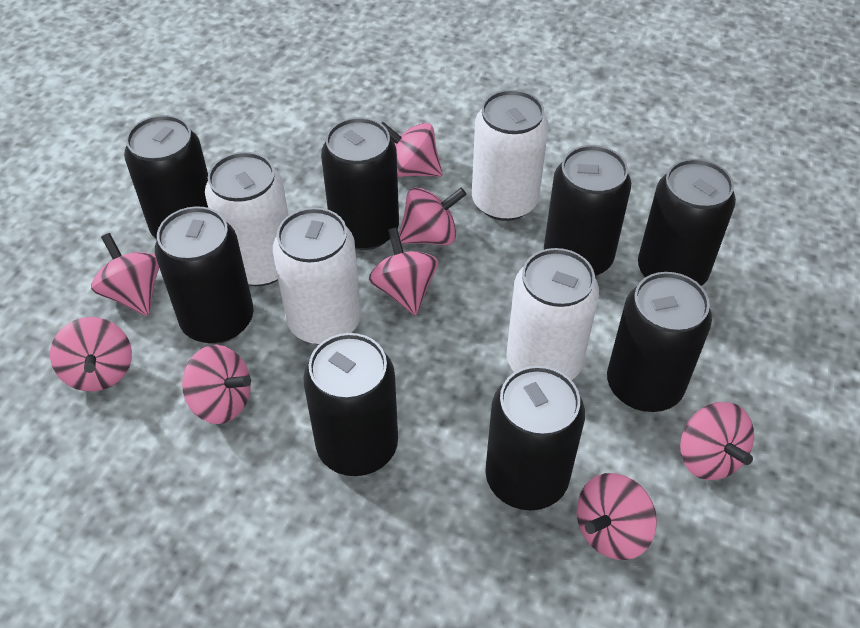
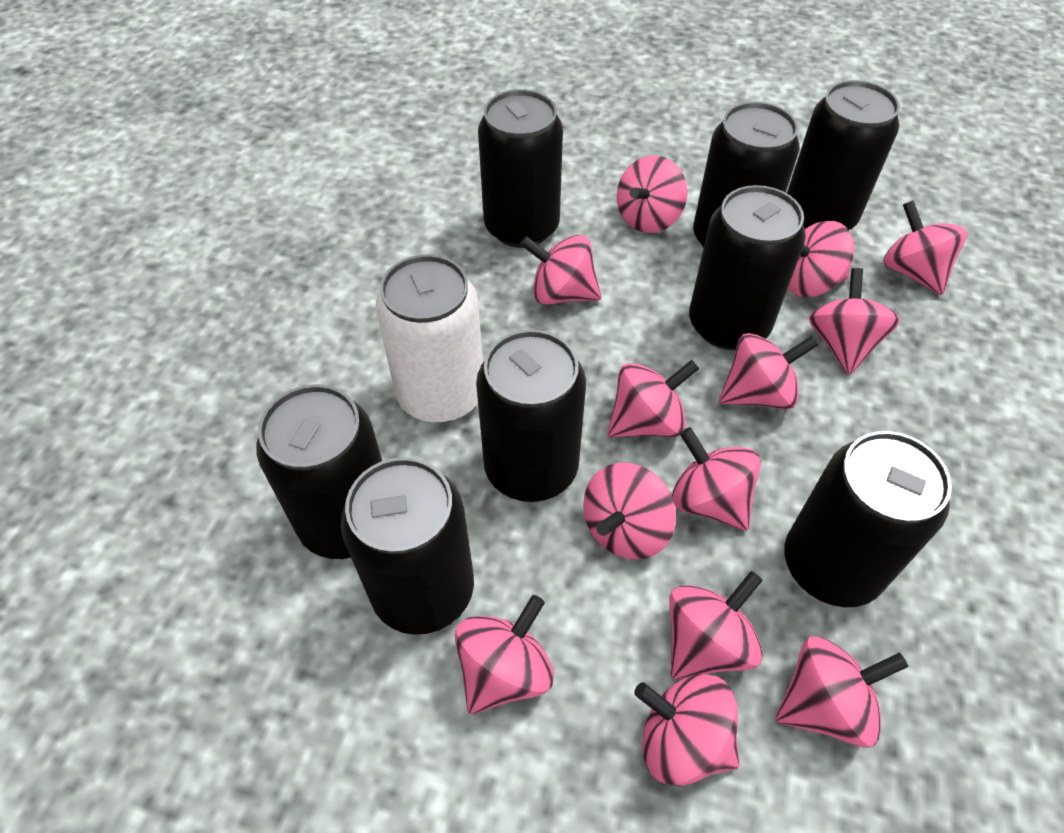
pink spinning top: [50,317,132,391] [91,233,159,316] [182,345,251,424] [369,227,438,316] [381,122,443,177] [399,187,466,245] [577,473,657,560] [680,402,754,480] = 8 -> [455,595,554,714] [520,235,601,305] [583,463,676,560] [608,360,699,438] [617,155,687,233] [634,674,740,786] [669,571,763,680] [672,427,761,531] [719,333,819,410] [776,636,909,748] [788,221,854,297] [809,268,900,375] [883,200,967,295] = 13
white can: [205,152,288,286] [273,207,361,345] [472,90,548,221] [507,248,599,380] = 4 -> [375,254,483,423] = 1

